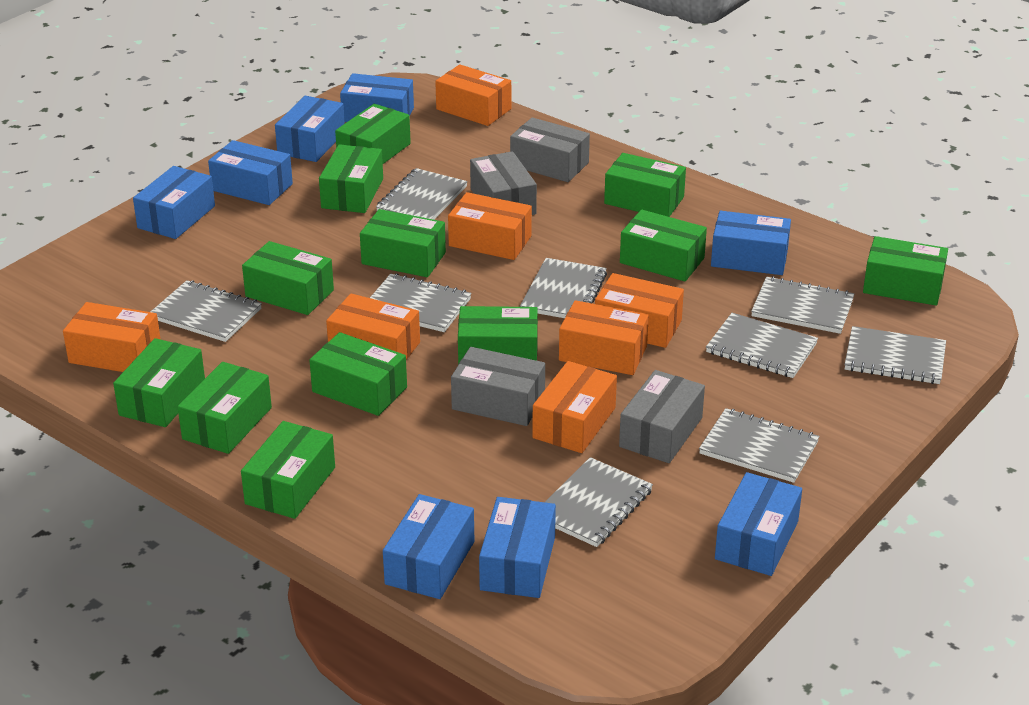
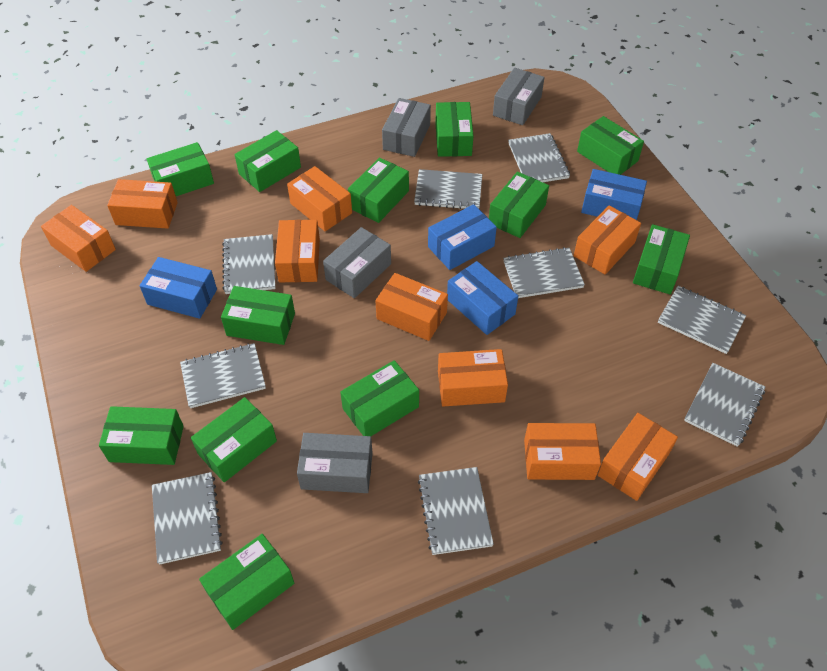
blue box: [133,166,215,239] [208,140,293,205] [275,96,345,162] [340,73,414,122] [383,494,474,599] [479,497,556,598] [711,211,791,275] [715,472,802,576] = 8 -> [140,257,217,319] [428,204,497,270] [447,261,518,335] [581,169,647,220] = 4
orange box: [63,302,161,372] [326,293,420,360] [435,64,511,126] [448,192,532,260] [532,361,617,453] [559,300,649,375] [595,273,684,348] = 7 -> [41,205,116,272] [107,179,178,229] [275,220,320,282] [287,166,352,231] [375,273,448,341] [438,349,508,407] [524,423,601,480] [574,205,641,274] [597,413,678,501] = 9

